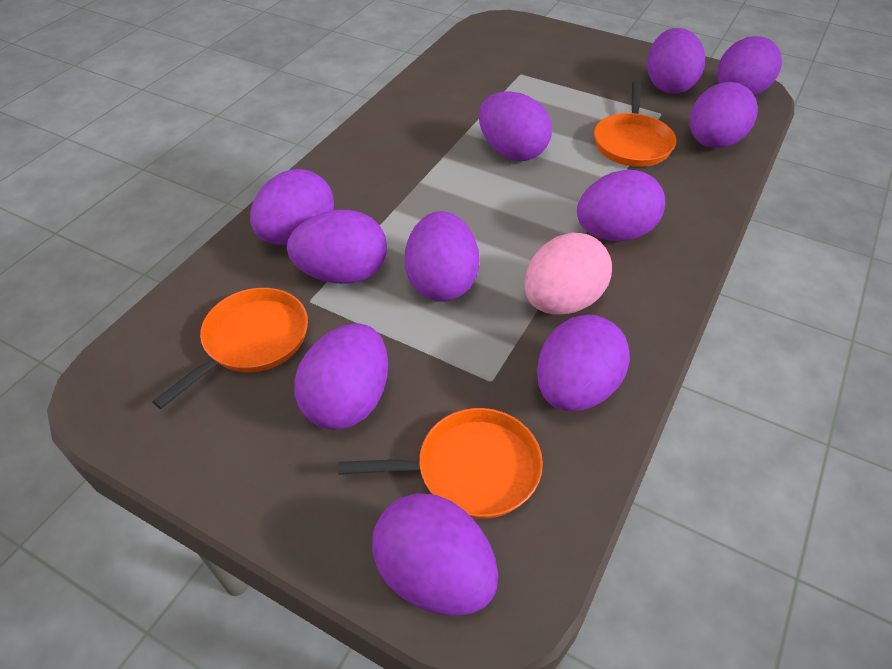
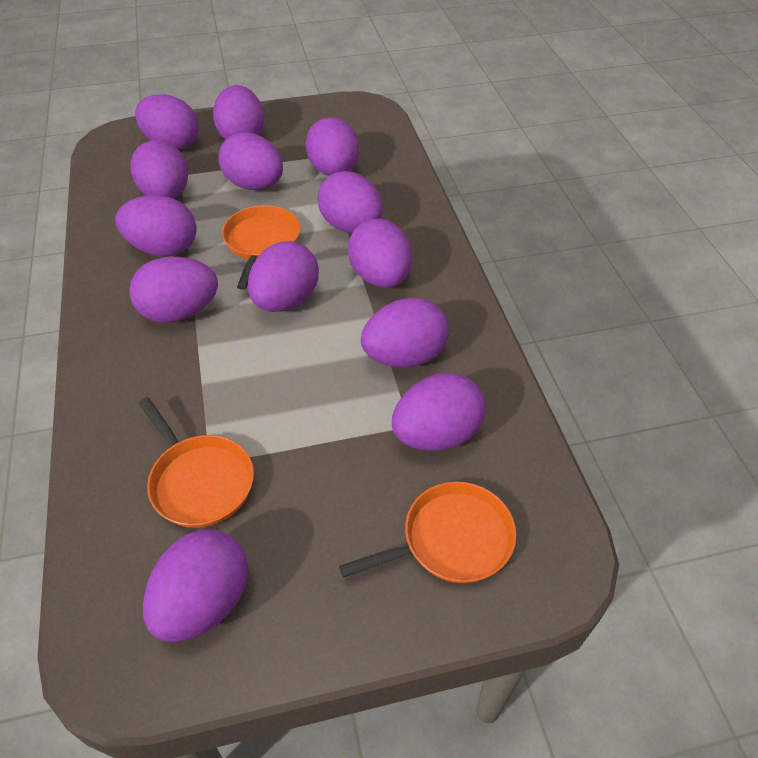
pink egg: [524,232,612,315] = 1 -> none = 0
purple egg: [250,169,334,245] [287,210,387,284] [294,323,388,430] [372,493,498,616] [405,211,479,302] [479,91,552,161] [537,315,630,411] [577,169,665,241] [647,28,705,94] [690,82,758,148] [717,36,782,95] = 11 -> [115,195,197,256] [129,257,218,323] [130,140,188,199] [135,94,199,150] [143,529,248,642] [213,85,264,140] [218,132,283,190] [248,241,319,312] [306,117,359,176] [317,171,383,233] [348,219,412,288] [361,298,449,368] [392,373,486,451] = 13

